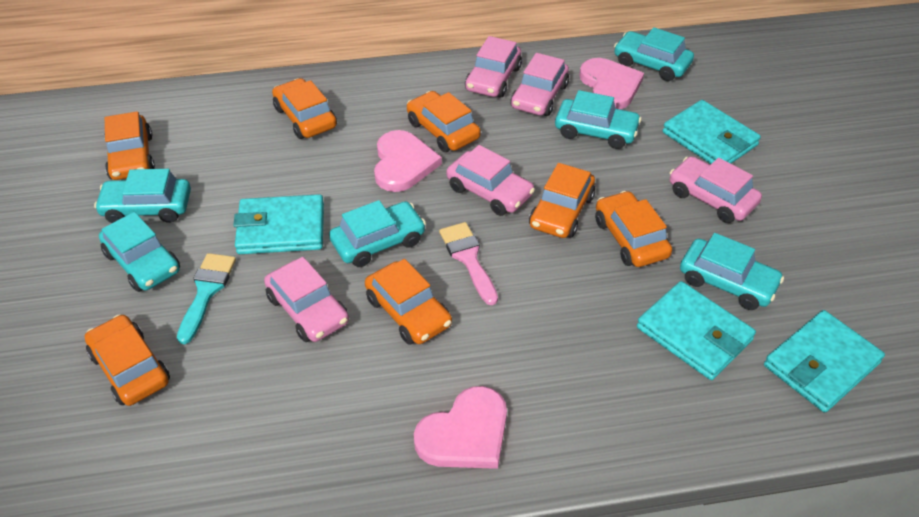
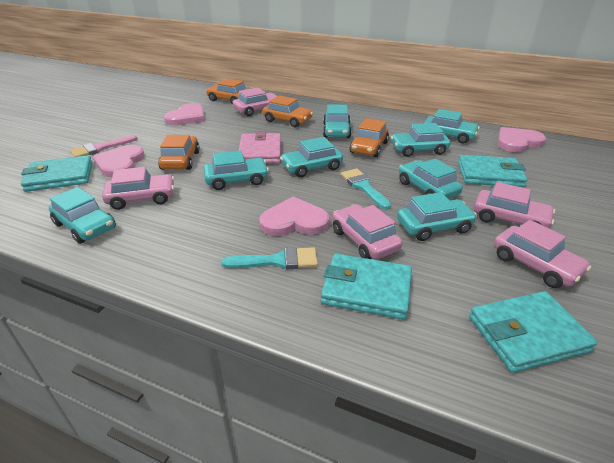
orange car: [85,315,170,406] [104,111,155,180] [272,78,337,139] [365,259,452,345] [407,91,481,152] [529,163,595,238] [595,191,672,267] = 7 -> [158,135,200,170] [206,78,246,104] [263,95,313,127] [350,118,389,157] = 4
pink heart: [374,130,442,192] [414,386,507,469] [579,58,644,109] = 3 -> [93,145,145,178] [164,103,205,125] [259,197,329,236] [498,127,546,152] = 4
pink wallet: none = 0 -> [239,131,281,164] = 1
turquoise brush: [177,253,236,344] = 1 -> [221,247,318,269] [340,169,391,209] = 2
turquoise car: [94,169,191,223] [99,212,180,292] [329,200,426,267] [555,90,642,149] [614,27,694,81] [680,233,784,310] = 6 -> [49,187,116,244] [204,150,269,190] [280,137,343,177] [323,104,351,138] [391,123,451,157] [397,192,477,241] [399,158,463,199] [424,109,480,144] = 8

